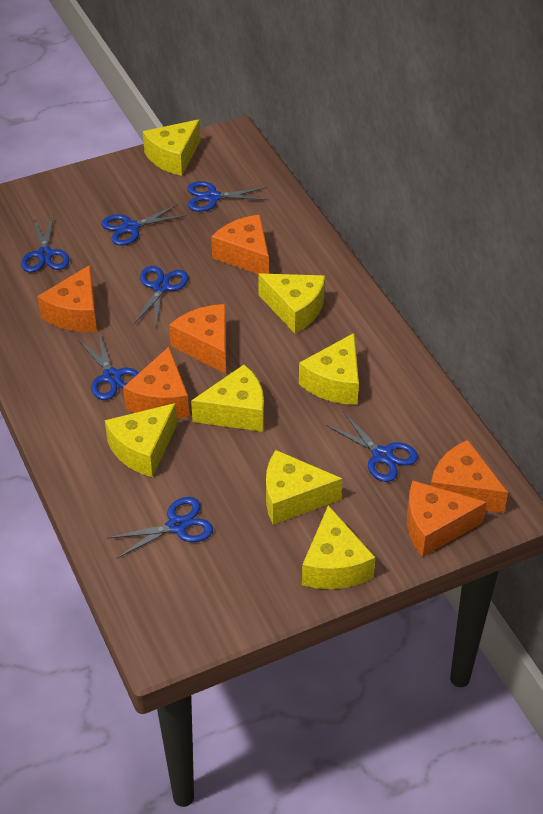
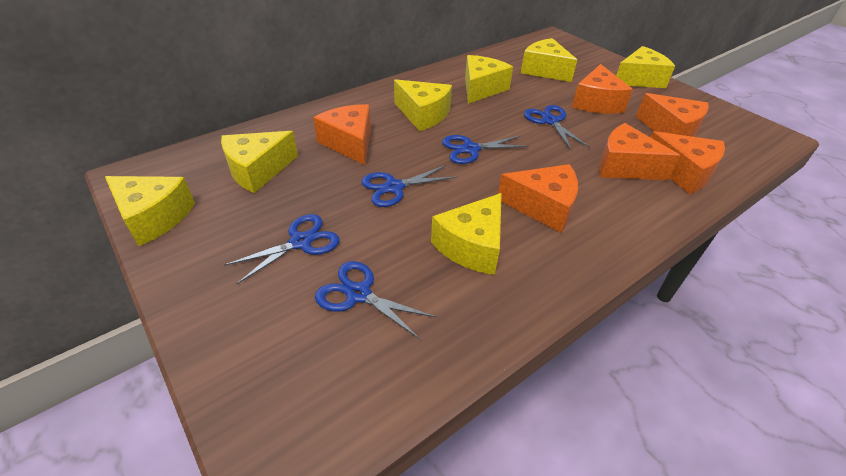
blue scissors: [21,215,70,272] [78,332,139,400] [101,204,187,246] [107,497,213,559] [133,266,188,326] [187,181,269,212] [326,413,418,482] = 7 -> [224,214,340,284] [315,261,436,339] [361,165,457,207] [442,135,529,164] [524,105,590,149] = 5

